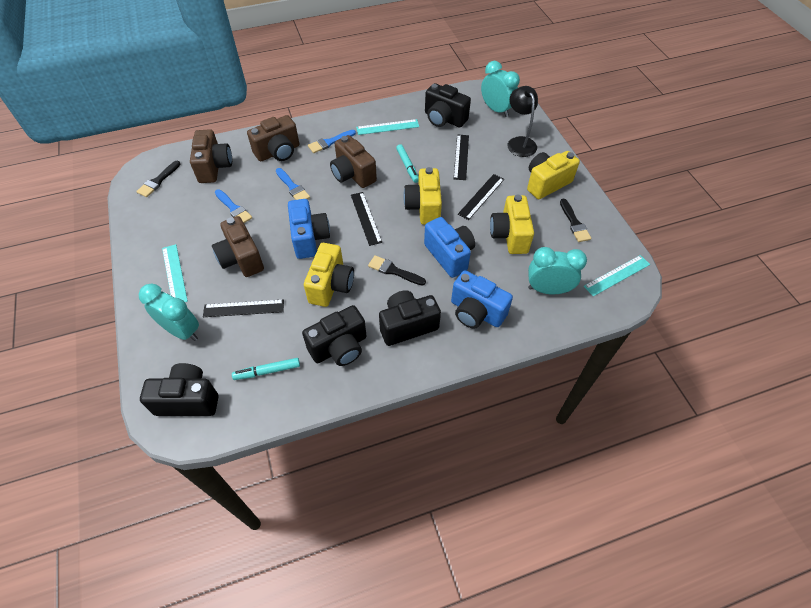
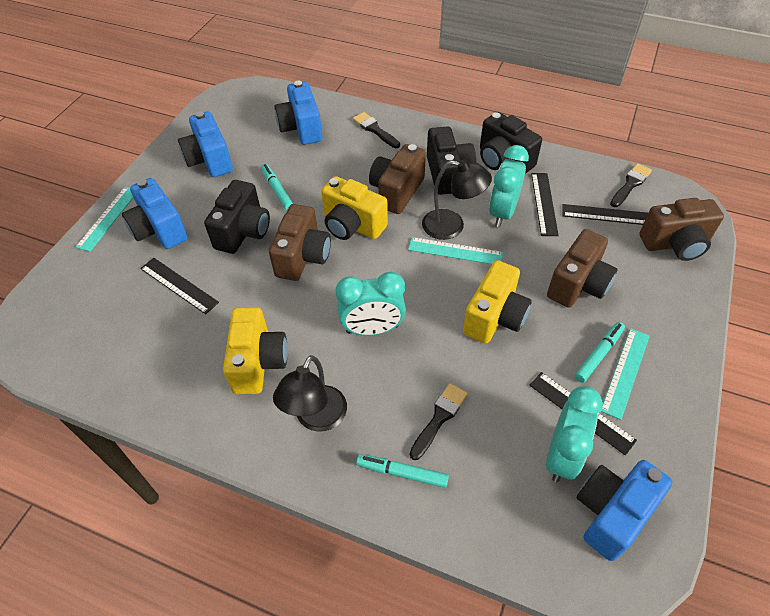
black camera: [140,363,219,416] [302,305,366,366] [379,290,441,346] [425,83,471,127] = 4 -> [204,180,270,254] [427,126,476,195] [480,112,542,174] = 3
black lamp: [508,86,538,157] = 1 -> [273,355,347,432] [422,159,492,240] = 2
blue brush: [215,189,252,223] [276,168,310,200] [308,130,356,153] = 3 -> none = 0
blue camera: [288,199,330,259] [424,217,475,278] [451,270,513,329] = 3 -> [122,178,188,249] [178,111,233,177] [274,81,322,145] [577,460,672,561] = 4
turquoise marker: [232,358,300,380] [396,144,419,183] = 2 -> [261,164,293,210] [356,454,449,488] [575,322,625,383] = 3
yellow camera: [304,243,354,307] [403,167,442,225] [490,195,534,254] [527,151,580,199] = 4 -> [223,307,288,394] [321,176,388,240] [463,260,532,343] = 3

